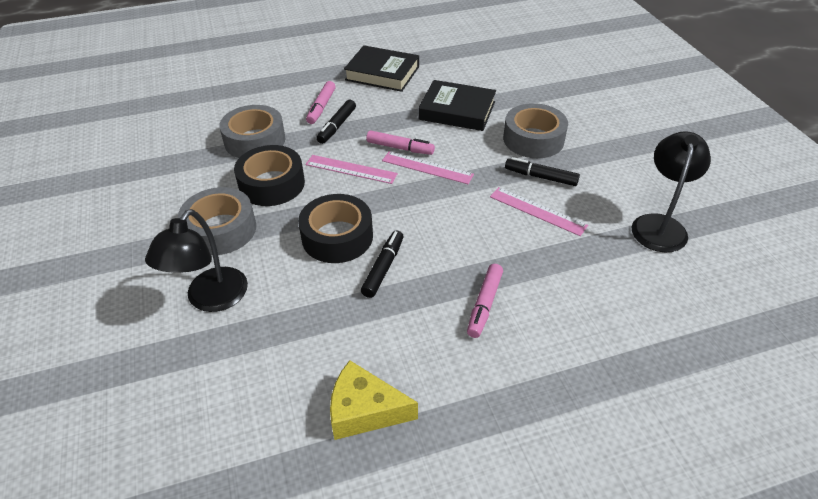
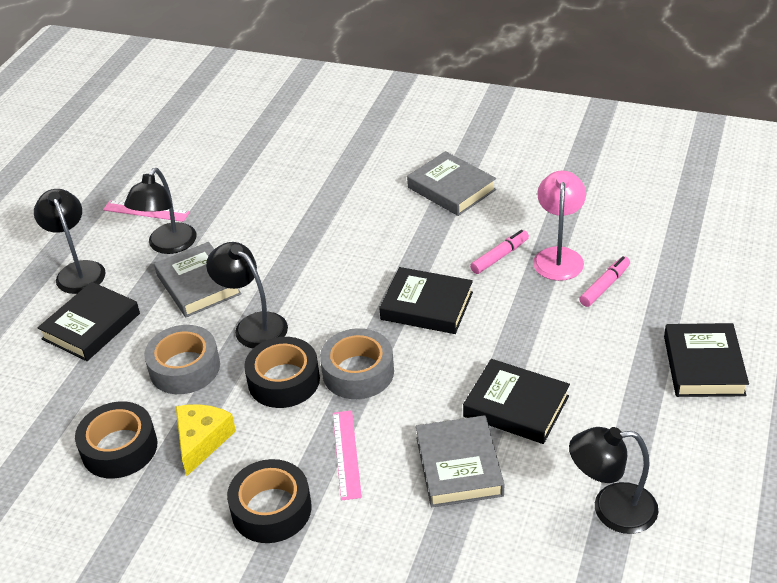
black book: [344,45,419,92] [418,80,496,131] = 2 -> [37,282,140,361] [379,267,473,334] [463,359,570,444] [664,323,749,397] = 4
black lamp: [145,209,248,312] [632,131,711,252] = 2 -> [34,189,106,294] [124,168,197,254] [206,242,288,348] [569,427,658,534] = 4
black marker: [316,100,356,144] [361,230,404,298] [505,157,580,186] = 3 -> none = 0
black tape: [234,145,305,206] [298,194,373,263] = 2 -> [75,402,157,478] [227,459,312,543] [244,337,320,408] = 3
grey book: none = 0 -> [154,242,242,317] [407,151,496,216] [416,415,504,507] = 3
grey tape: [178,187,256,255] [219,105,285,158] [503,103,568,158] = 3 -> [144,325,220,394] [320,328,394,399] = 2
pink lamp: none = 0 -> [533,171,586,281] = 1
pink marker: [306,81,336,124] [366,130,435,155] [467,264,503,338] = 3 -> [470,230,529,274] [579,256,630,307] = 2
pink ruler: [305,155,398,184] [382,151,474,184] [490,187,588,236] = 3 -> [103,200,190,222] [333,410,362,500] = 2

